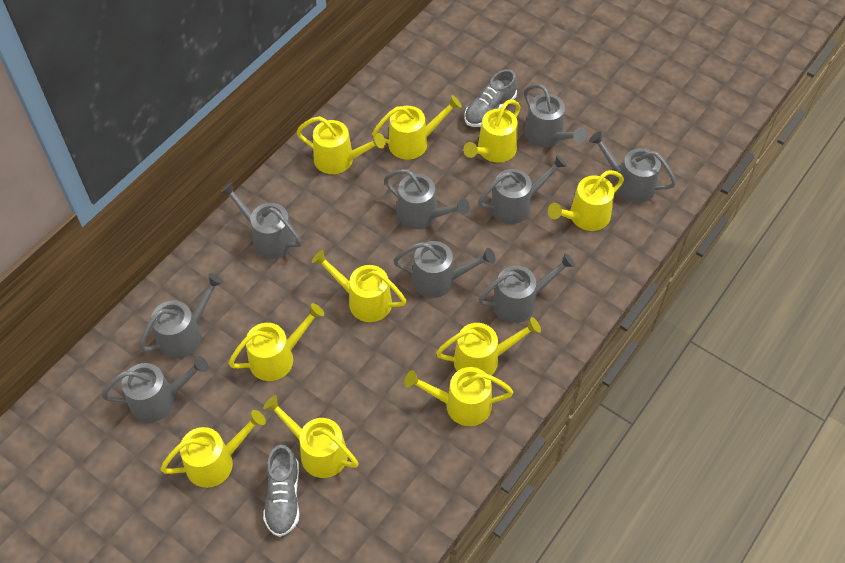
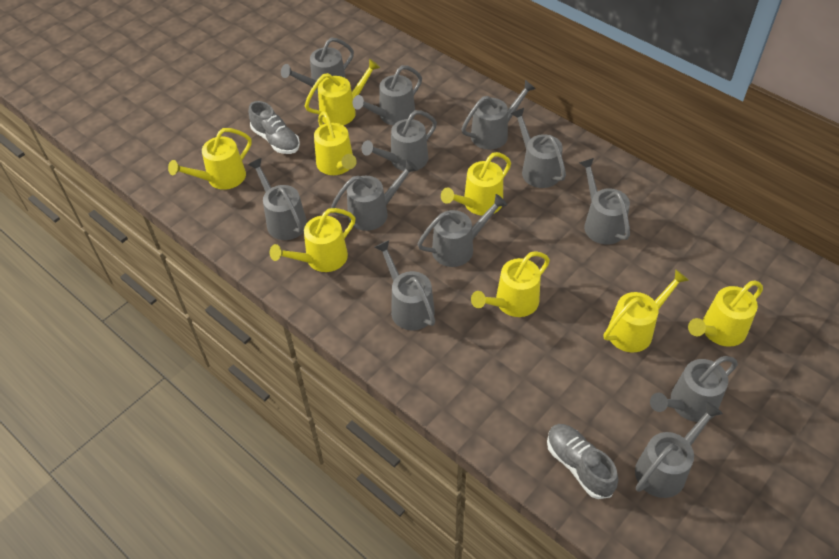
grey watering can: [101,356,208,422] [139,273,224,359] [220,182,302,259] [384,169,470,229] [393,241,496,298] [478,155,567,224] [478,253,575,323] [524,84,587,147] [589,131,676,203] = 9 -> [248,158,307,240] [281,38,354,94] [331,160,418,231] [353,65,422,125] [362,110,437,171] [375,240,435,330] [418,194,507,267] [461,80,536,150] [511,108,566,188] [579,158,630,245] [635,401,723,498] [650,356,738,422] = 12
yellow watering can: [160,410,266,488] [229,303,324,381] [263,395,359,478] [296,116,386,174] [312,250,406,322] [372,95,462,160] [404,367,514,426] [436,317,541,375] [463,99,520,163] [548,170,624,231] = 10 -> [168,128,252,190] [270,208,355,272] [305,59,380,125] [314,111,357,175] [441,152,511,216] [471,251,550,317] [604,269,689,353] [688,281,763,347] = 8

